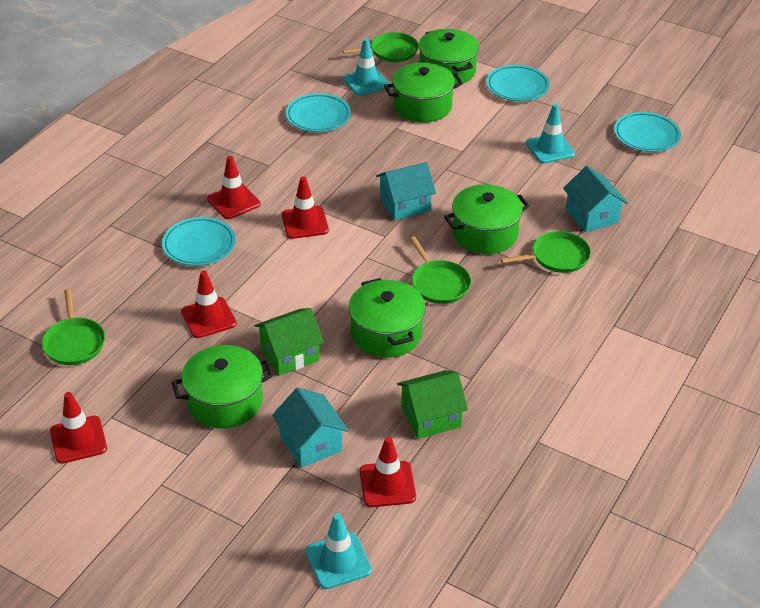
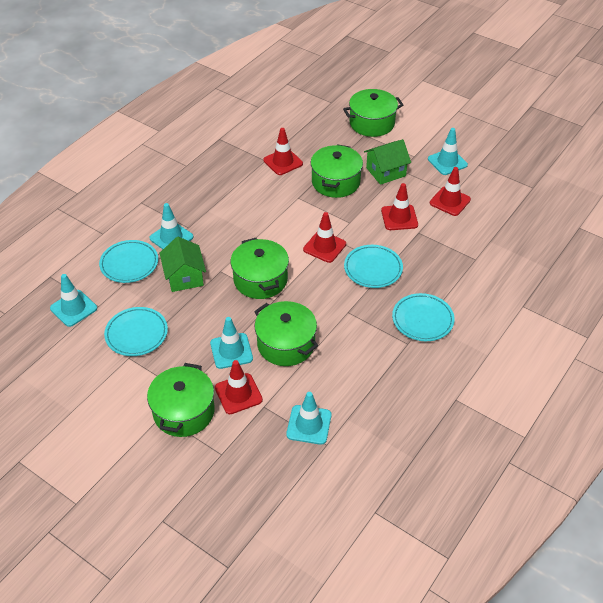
green pan: [42,289,105,365] [342,32,419,62] [410,236,471,304] [501,231,591,273] = 4 -> none = 0
turquoise house: [272,387,349,468] [376,162,436,220] [563,166,628,232] = 3 -> none = 0
turquoise traffic cone: [306,513,372,589] [343,38,389,96] [526,104,575,164] = 3 -> [50,274,97,327] [149,203,193,249] [210,317,253,369] [286,392,332,445] [428,128,468,175] = 5

